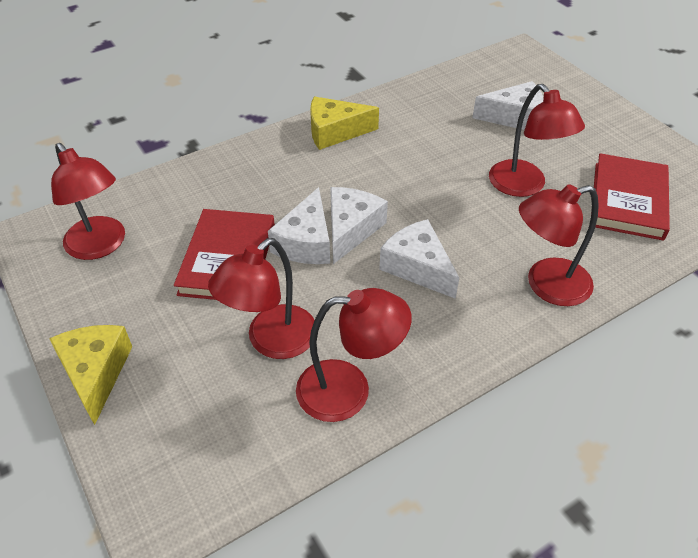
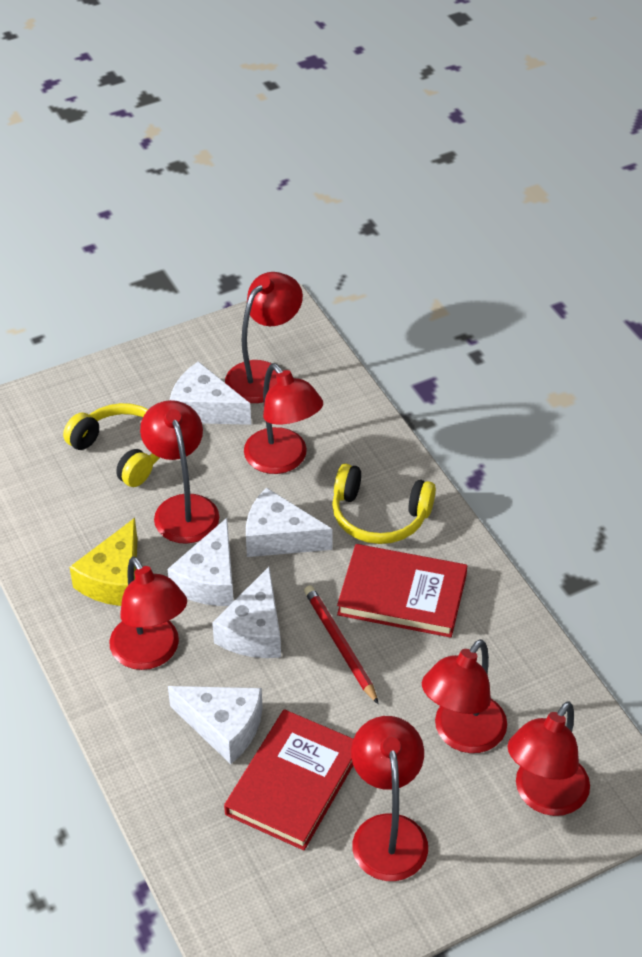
red lamp: [51,143,125,260] [208,238,314,359] [296,288,412,422] [489,84,585,197] [519,184,599,306] = 5 -> [109,556,187,670] [140,400,219,544] [225,272,303,403] [244,363,323,474] [351,716,428,881] [422,639,507,753] [507,701,590,816] = 7
red pencil: none = 0 -> [304,585,379,704] = 1
white cheese: [268,187,330,264] [330,187,388,264] [379,219,459,299] [472,81,543,130] = 4 -> [168,518,234,606] [168,686,262,764] [170,361,251,425] [212,567,281,658] [246,488,333,557] = 5
yellow cheese: [49,325,132,425] [310,97,379,150] = 2 -> [70,518,137,606] = 1
yellow headphones: none = 0 -> [63,403,160,487] [332,463,436,544] = 2

